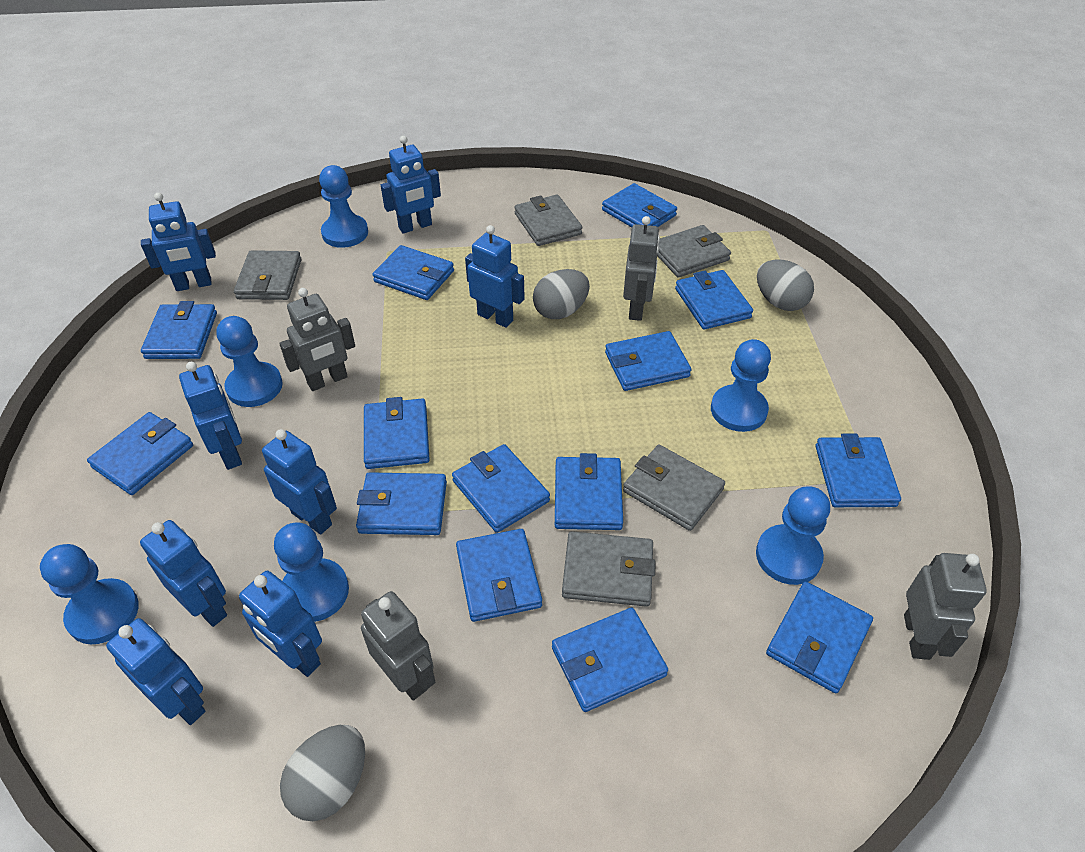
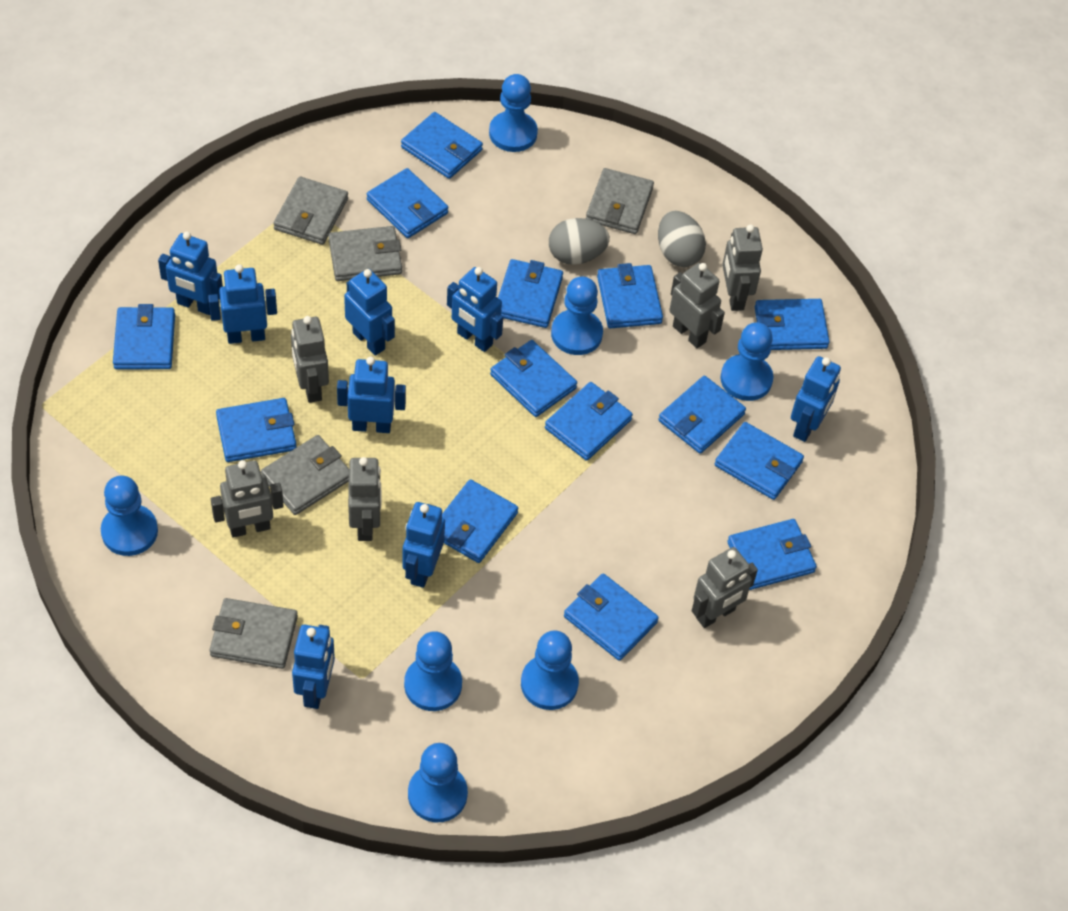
blue pawn: [40,544,139,644] [216,316,283,407] [274,522,349,622] [319,165,368,248] [711,339,771,432] [756,486,830,585] = 6 -> [101,476,158,556] [404,631,462,711] [408,743,468,822] [489,74,538,152] [521,630,579,710] [551,276,603,355] [720,323,773,401] = 7
grey egg: [280,725,365,821] [533,269,590,319] [757,260,814,311] = 3 -> [549,218,610,265] [658,211,706,267] = 2
grey robot: [279,288,355,391] [361,591,435,701] [623,216,660,321] [904,553,987,660] = 4 -> [211,460,284,538] [291,316,329,403] [348,457,381,541] [669,263,725,348] [692,547,758,628] [722,225,763,311] = 6

